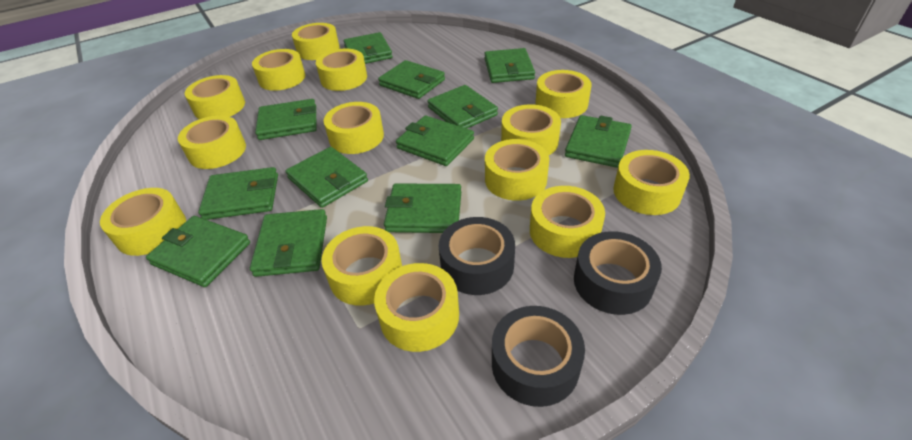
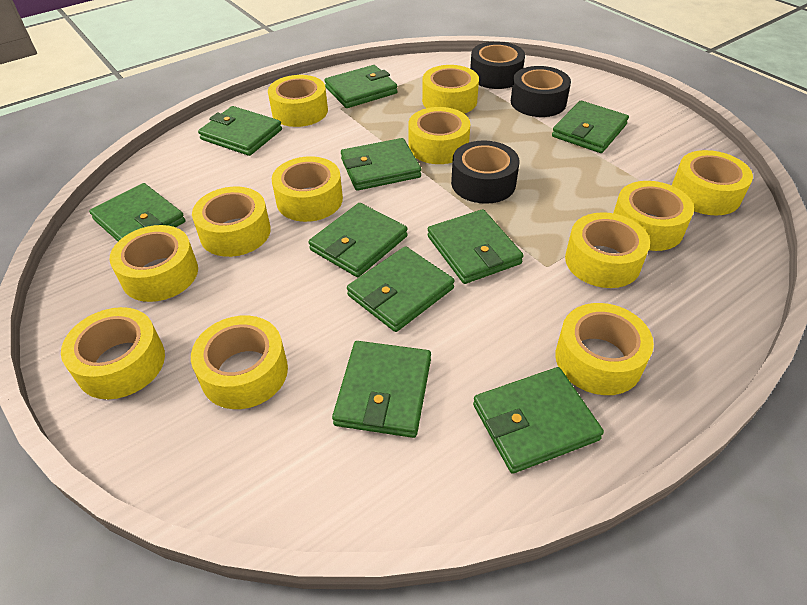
green wallet: [146,216,250,287] [198,167,278,220] [250,209,327,277] [255,99,317,140] [286,147,368,208] [344,32,393,64] [378,60,445,99] [384,183,461,233] [396,115,474,166] [427,85,498,129] [484,48,535,83] [565,115,632,168] = 12 -> [89,183,185,241] [198,106,282,156] [309,203,408,277] [324,65,398,108] [332,341,431,438] [341,138,421,191] [347,246,455,332] [427,209,524,284] [473,367,604,474] [552,101,629,153] = 10
yellow tape: [100,188,186,256] [178,115,246,169] [185,75,245,119] [252,49,305,91] [292,23,340,60] [316,49,367,91] [322,226,402,306] [324,102,384,154] [374,263,459,352] [485,139,549,201] [501,104,561,155] [530,186,605,258] [535,70,591,118] [613,150,690,215] = 14 -> [61,307,165,399] [110,225,198,302] [191,315,288,409] [192,187,271,257] [268,75,328,127] [272,156,343,222] [408,107,470,164] [422,65,479,114] [555,303,654,395] [565,212,650,288] [614,181,694,251] [672,150,753,215] = 12

